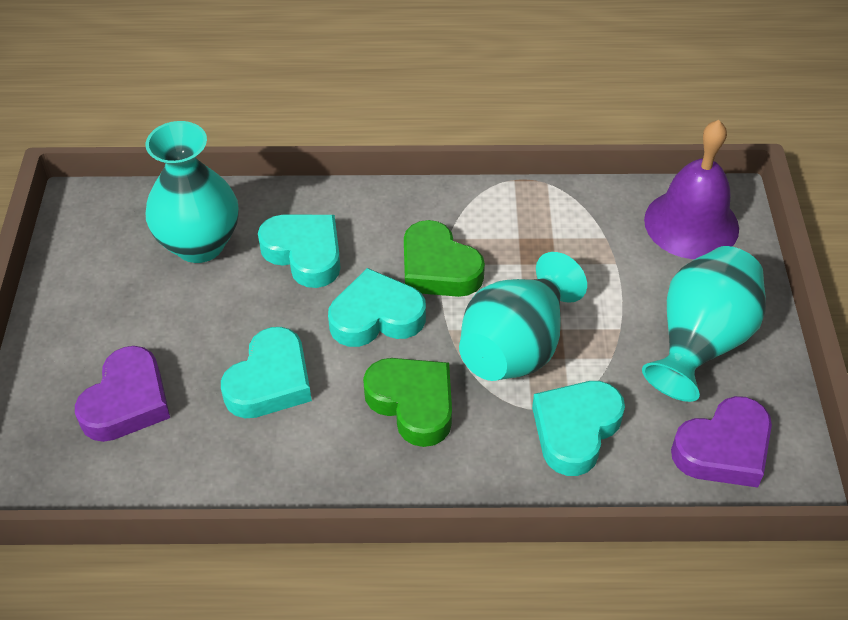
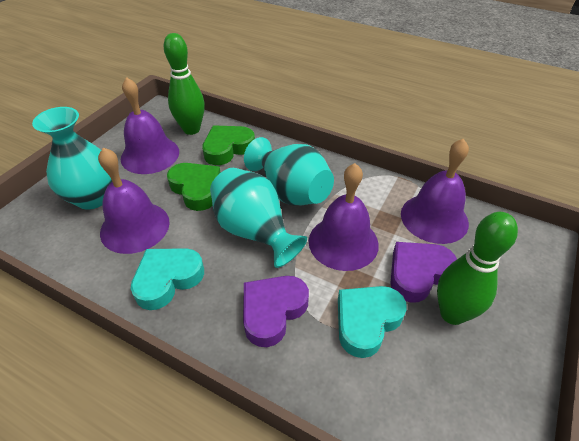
green bowling pin: none = 0 -> [164,33,205,135] [437,212,518,325] = 2
purple bell: [644,120,739,259] = 1 -> [98,147,170,254] [121,77,179,174] [309,163,379,271] [401,138,469,244] = 4
turquoise heart: [221,327,312,418] [258,215,341,288] [328,268,426,347] [532,381,625,476] = 4 -> [131,248,204,310] [338,286,407,358] = 2

